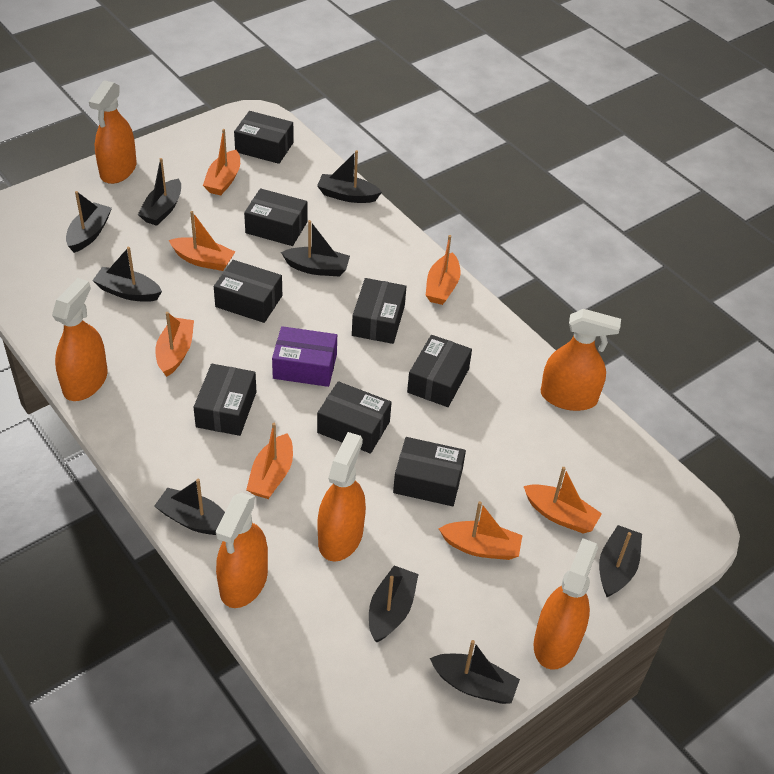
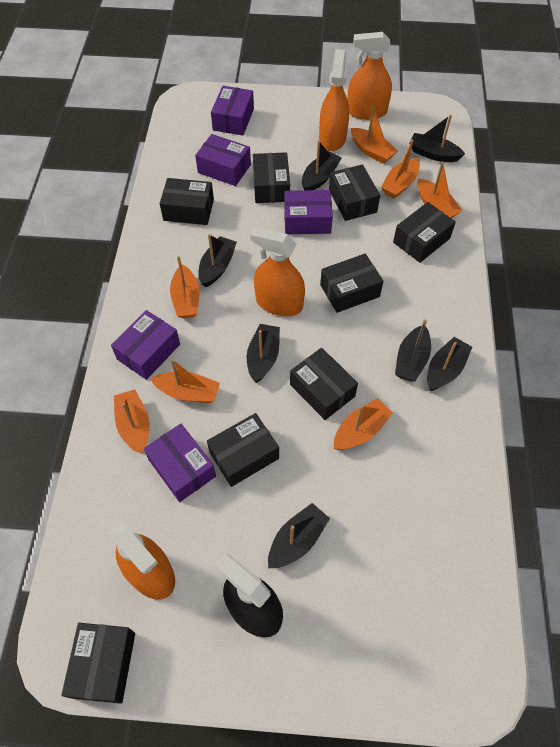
black boat: [66,191,112,253] [92,247,162,302] [138,158,181,226] [154,479,225,535] [281,220,350,277] [317,150,382,203] [369,565,419,642] [430,640,520,704] [599,525,642,597] = 9 -> [198,234,237,287] [247,324,280,383] [268,503,330,568] [302,141,342,190] [395,320,431,381] [409,114,465,162] [427,337,472,391] = 7
black spray bottle: none = 0 -> [215,554,283,637] = 1
orange spray bottle: [52,278,108,401] [89,80,137,184] [216,492,268,608] [317,432,366,562] [534,538,598,670] [541,309,621,411] = 6 -> [110,521,175,599] [250,227,305,316] [319,49,349,151] [347,32,392,120] = 4
purple box: [272,326,337,387] = 1 -> [111,310,180,380] [144,424,216,502] [195,134,251,186] [211,86,254,136] [284,190,333,234] = 5

